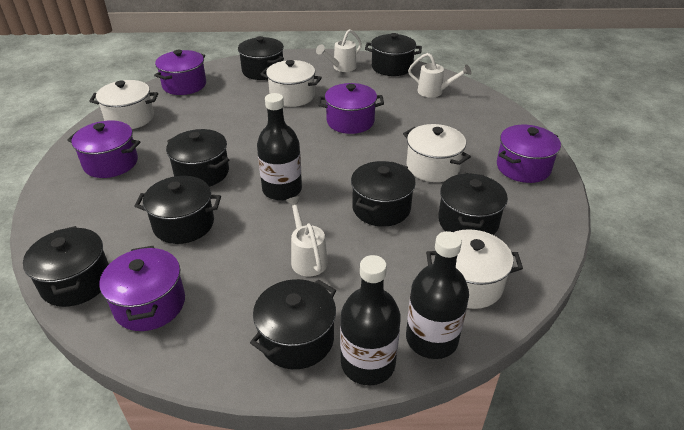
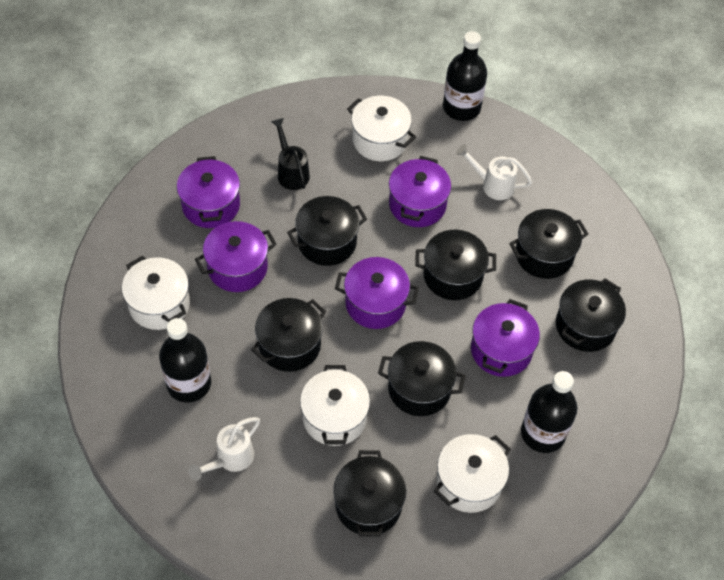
black pot: [23,226,109,307] [134,176,221,244] [166,129,229,187] [238,36,284,80] [250,279,336,369] [351,161,416,227] [365,33,422,76] [438,173,508,235] = 8 -> [251,298,326,372] [287,196,367,266] [333,450,406,537] [378,341,466,416] [415,230,496,300] [509,209,588,279] [556,278,626,352] = 7
black watering can: none = 0 -> [271,118,310,190] = 1
white watering can: [285,196,328,277] [316,29,362,72] [408,53,471,97] = 3 -> [188,417,260,481] [456,144,532,200] = 2

